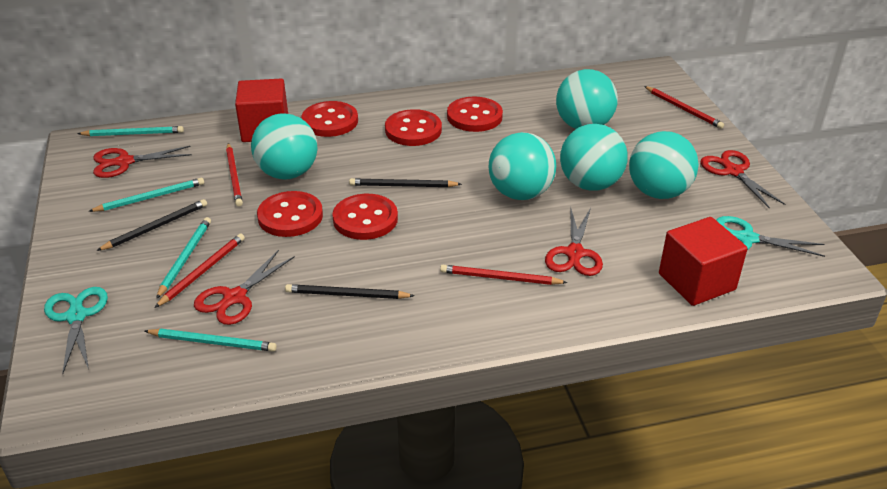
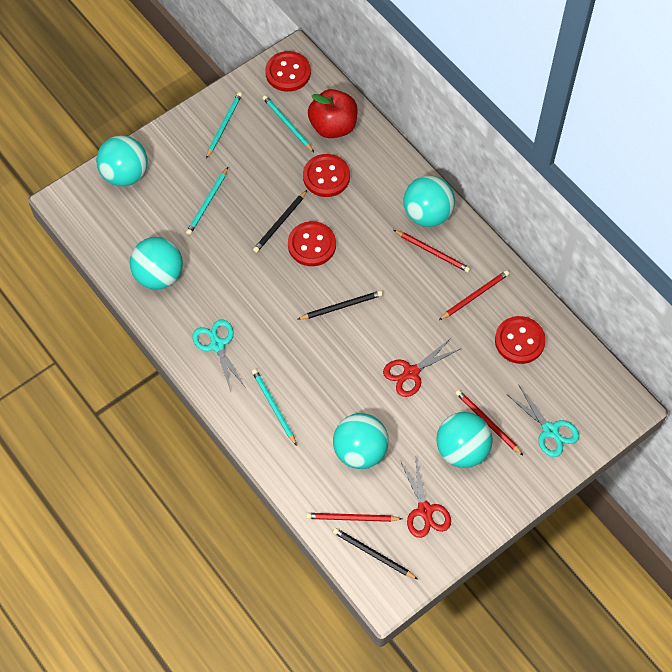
red apple: none = 0 -> [308,89,358,138] = 1
red button: [257,191,323,237] [301,101,358,137] [332,194,398,240] [385,109,442,146] [447,96,503,132] = 5 -> [265,51,311,92] [288,221,336,266] [303,154,350,197] [495,316,546,364] = 4
red cube: [235,79,288,142] [659,217,748,306] = 2 -> none = 0
red scissors: [93,146,192,178] [194,250,295,325] [545,207,603,276] [700,150,786,209] = 4 -> [383,338,460,397] [400,459,451,538] = 2

